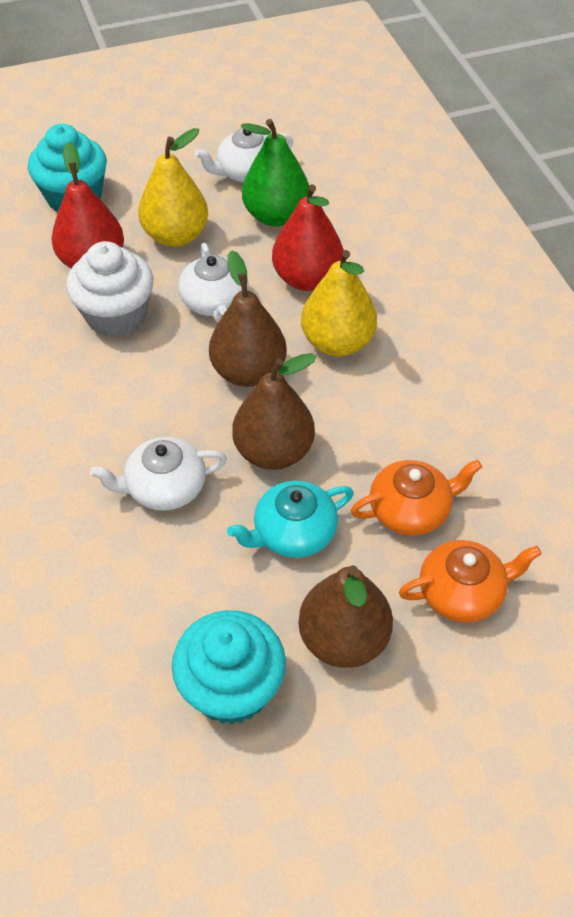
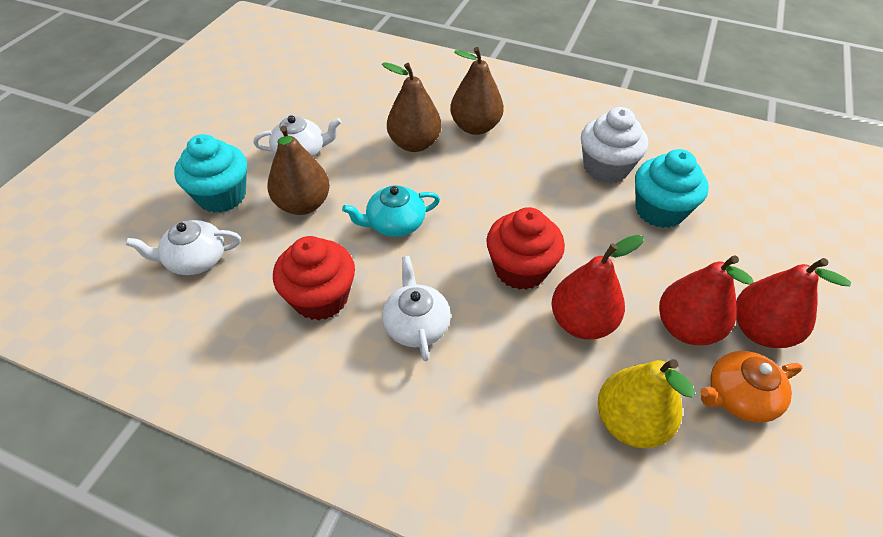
green pear: [241,119,309,226] = 1 -> none = 0
orange teapot: [351,460,482,535] [399,540,541,623] = 2 -> [700,351,802,423] = 1
red cupcake: none = 0 -> [273,236,355,320] [486,207,565,290] = 2
red pear: [51,142,124,268] [272,185,344,291] = 2 -> [552,235,644,340] [659,255,754,345] [736,258,851,348] = 3
yellow pear: [138,128,208,247] [301,250,377,356] = 2 -> [598,359,695,448] = 1

